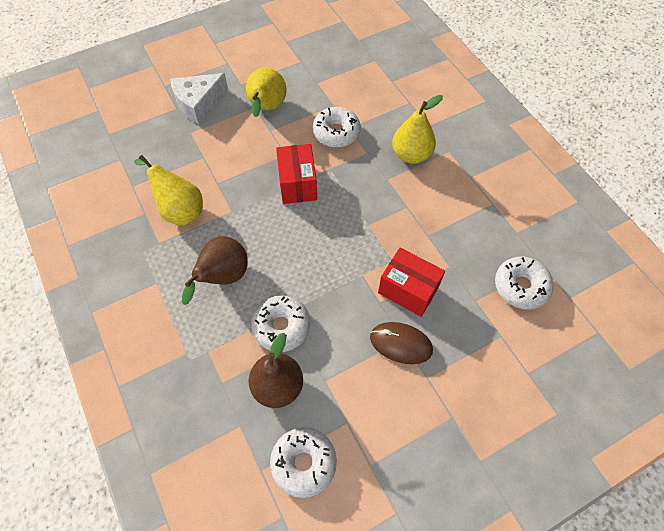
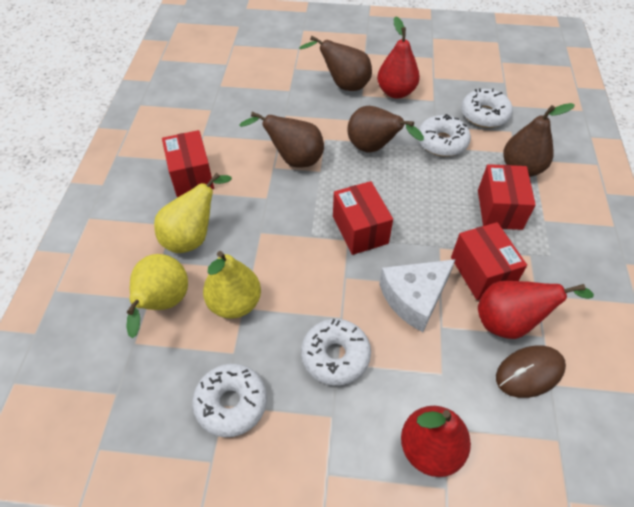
brown pear: [182,236,248,305] [249,333,303,408] = 2 -> [239,112,324,168] [299,36,372,91] [347,106,424,153] [503,103,575,177] = 4
red box: [276,144,317,204] [378,248,445,317] = 2 -> [162,130,214,197] [333,181,393,255] [451,222,527,300] [478,164,536,230] = 4
red pear: none = 0 -> [377,17,420,99] [401,406,471,477] [478,281,594,339] = 3

